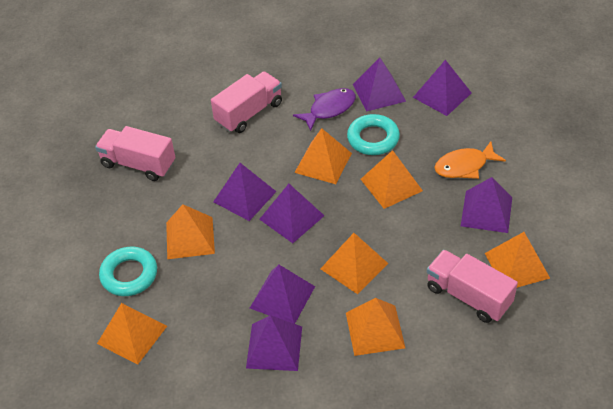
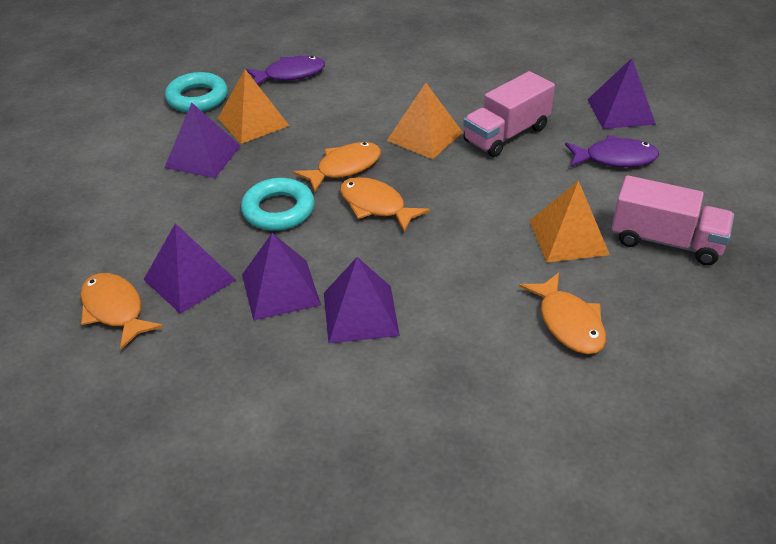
orange fish: [434,141,506,179] = 1 -> [80,273,163,350] [293,142,381,192] [340,177,430,232] [519,272,606,354] = 4
orange pyramid: [97,303,167,365] [166,204,215,259] [294,128,352,184] [320,233,388,294] [346,298,405,356] [361,150,423,209] [485,232,550,288] = 7 -> [218,69,289,144] [387,83,463,159] [529,181,610,262] = 3
pink truck: [95,126,176,181] [211,71,282,133] [427,250,518,323] = 3 -> [463,71,555,157] [611,175,734,265] = 2
purple fish: [293,88,356,131] = 1 -> [246,56,325,85] [565,135,659,167] = 2
purple pyramid: [213,163,277,221] [246,315,302,371] [250,265,315,324] [259,184,324,243] [353,58,406,112] [413,60,472,116] [461,177,512,233] = 7 -> [143,223,236,314] [164,103,240,178] [242,233,321,321] [324,257,400,343] [587,58,656,129] = 5

